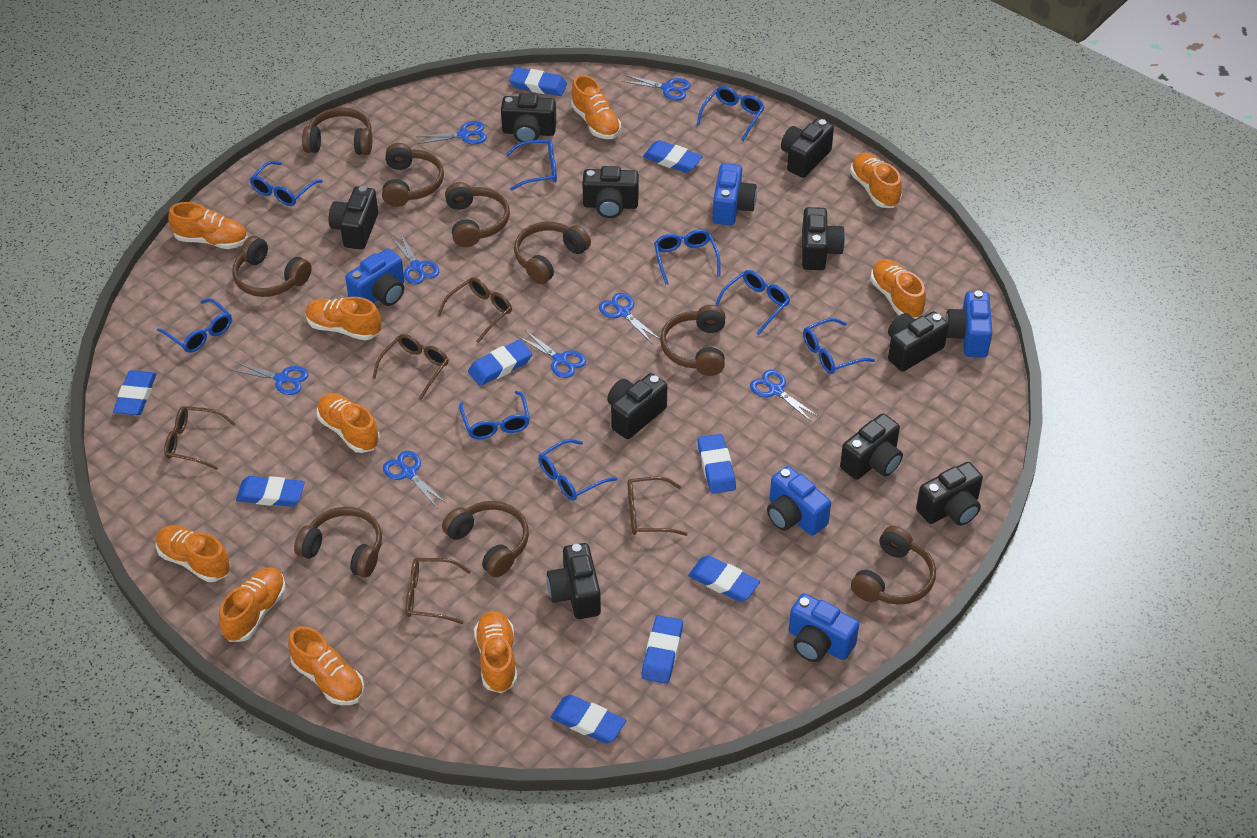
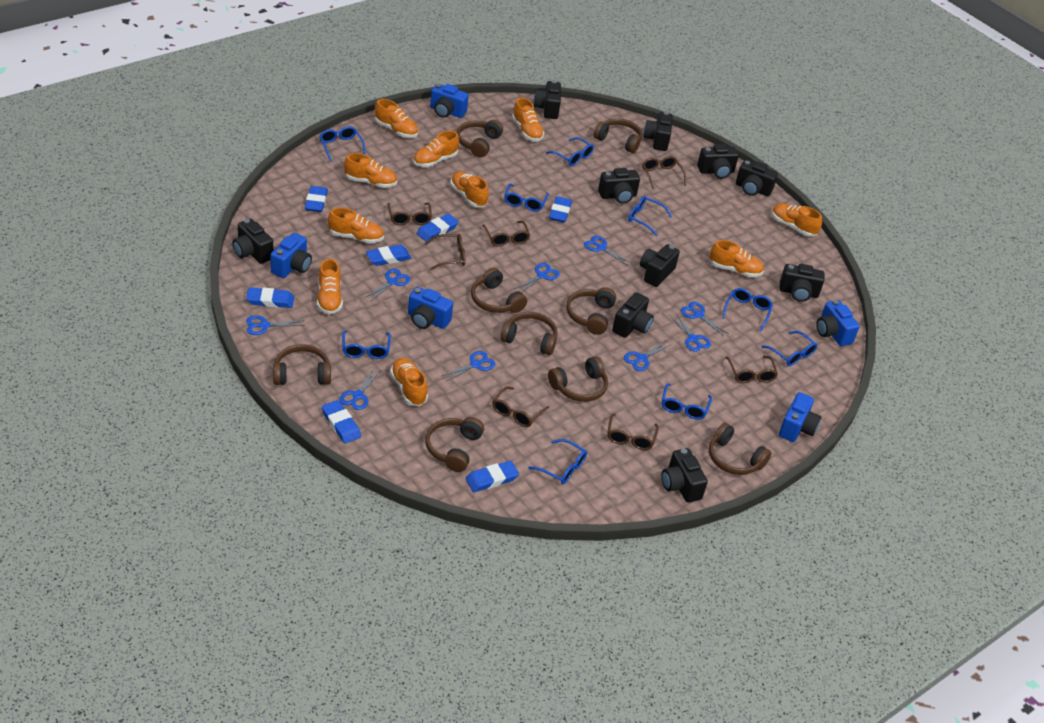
blue eraser: [113,370,156,415] [236,476,305,507] [468,340,532,386] [509,67,567,96] [551,695,626,743] [641,615,683,684] [643,140,703,173] [688,556,760,602] [698,434,736,494] = 9 -> [246,287,294,308] [305,186,328,212] [322,400,361,443] [366,245,411,266] [416,214,459,242] [466,461,519,492] [549,196,572,223] = 7
blue scissors: [231,362,308,395] [383,451,447,509] [391,233,439,285] [416,121,487,144] [518,330,586,378] [599,293,660,343] [622,75,691,101] [750,370,819,422] = 8 -> [246,315,305,335] [340,370,380,410] [366,269,410,301] [442,351,495,381] [515,263,560,293] [584,236,631,266] [624,341,672,371] [670,313,711,352] [681,302,729,336] = 9
brown glasses: [164,406,236,470] [372,334,448,400] [406,558,471,624] [437,277,512,343] [628,477,687,536] = 5 -> [387,202,432,225] [425,234,466,270] [482,221,530,246] [492,386,549,427] [607,413,659,450] [642,156,686,189] [725,356,778,383] = 7

